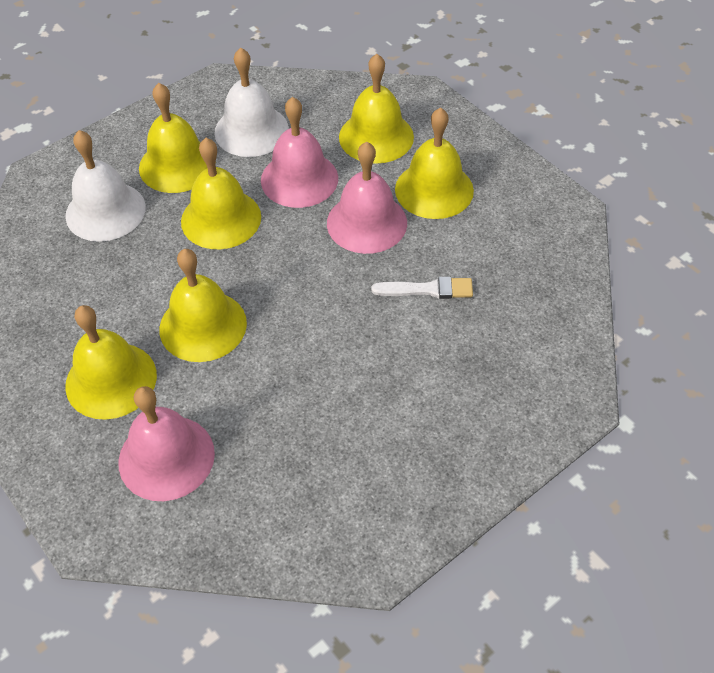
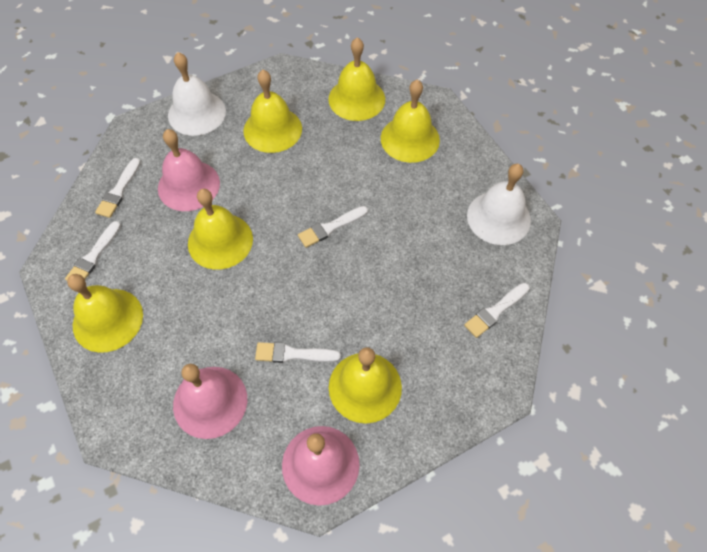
white brush: [372,277,473,299] = 1 -> [65,221,121,281] [95,158,141,218] [255,342,341,363] [298,206,368,248] [464,283,530,338] = 5

